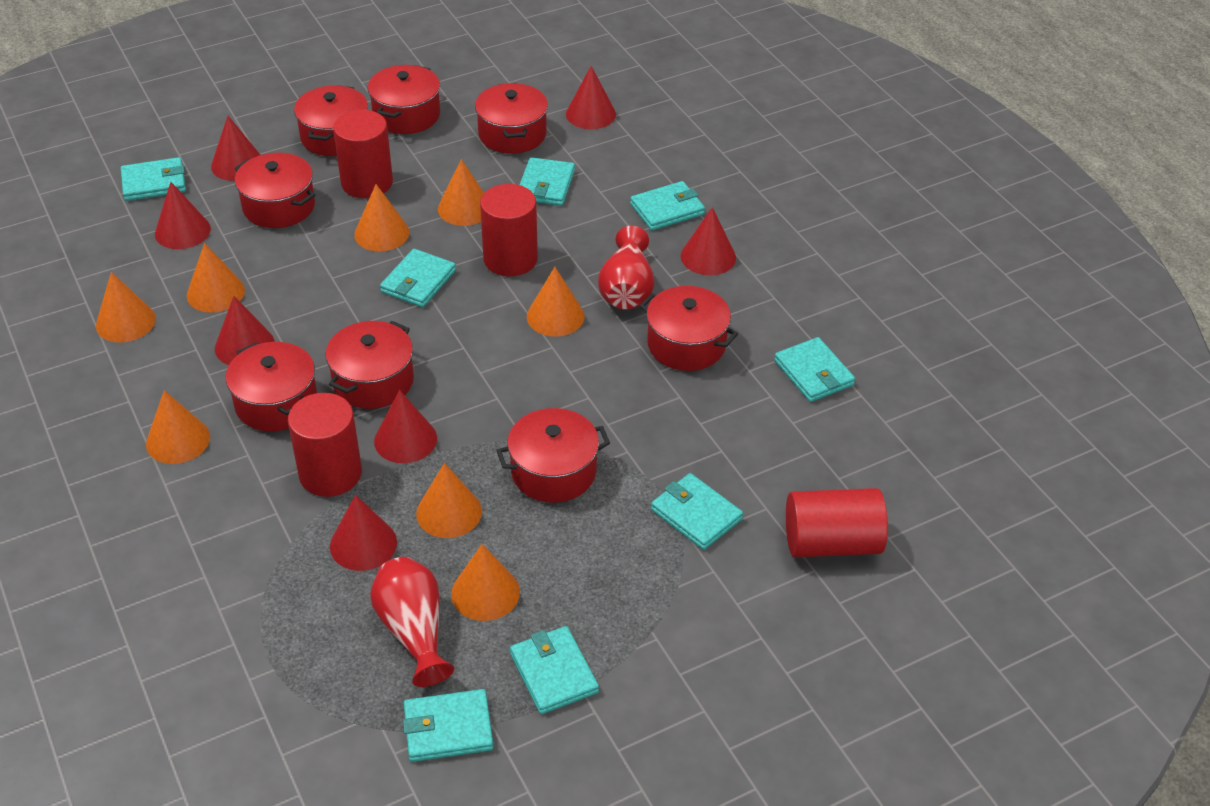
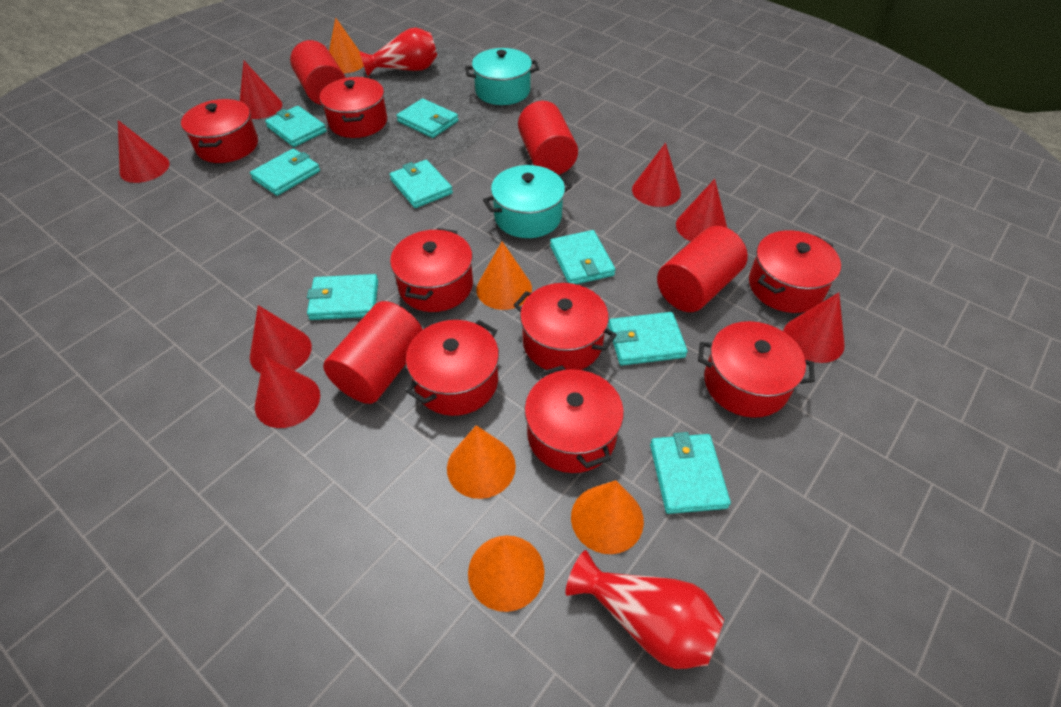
orange cone: [96,272,156,343] [146,390,210,464] [187,243,245,313] [354,184,410,252] [416,463,482,538] [438,159,484,226] [451,544,520,621] [527,267,585,337] = 8 -> [329,17,364,73] [447,425,516,499] [468,535,545,612] [476,241,532,310] [571,480,644,554] = 5
turquoise pot: none = 0 -> [465,48,539,105] [483,165,572,238] = 2

